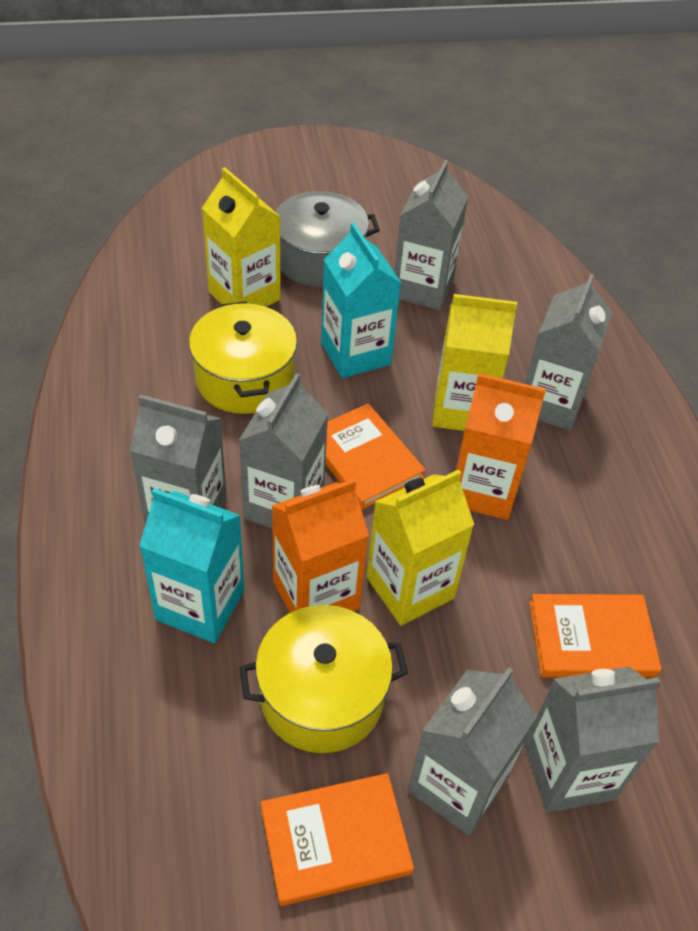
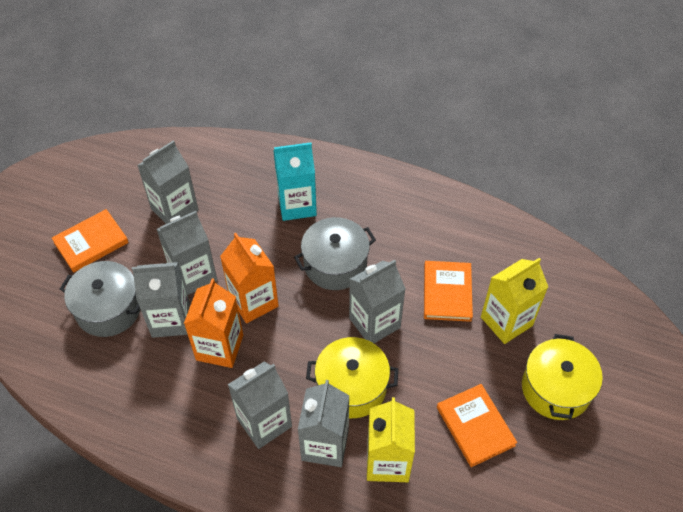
grey pot: [276,191,380,288] = 1 -> [60,261,140,337] [294,217,376,290] = 2
turquoise carton: [139,488,244,643] [321,223,401,378] = 2 -> [273,142,317,221] = 1
yellow carton: [202,167,281,307] [366,470,474,626] [432,294,517,431] = 3 -> [367,397,415,482] [481,258,548,344] = 2

